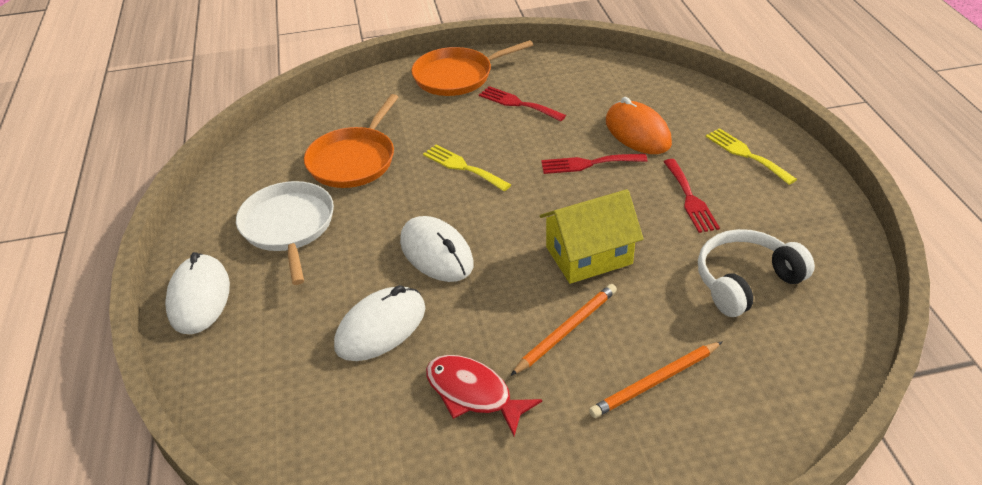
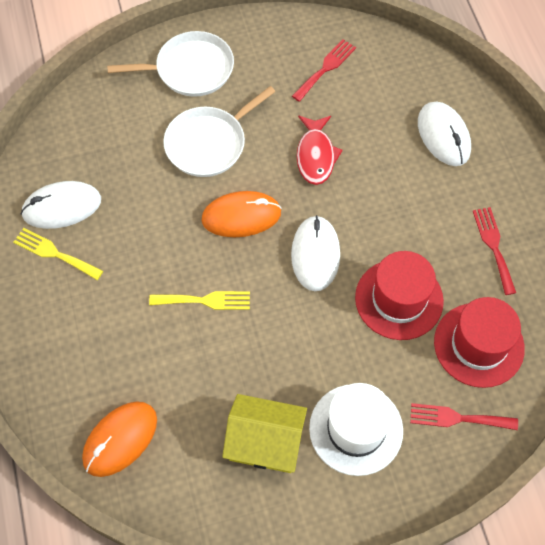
orange mouse: [606,97,672,154] = 1 -> [82,402,157,477] [201,191,282,237] = 2
orange pan: [304,94,398,188] [411,40,533,96] = 2 -> none = 0
orange pencil: [510,284,617,376] [589,341,723,418] = 2 -> none = 0
red hat: none = 0 -> [355,251,444,340] [434,297,525,388] = 2
white hat: none = 0 -> [309,383,403,476] = 1
white headphones: [698,229,815,317] = 1 -> none = 0
white pan: [236,181,334,285] = 1 -> [107,31,234,97] [163,86,276,177] = 2

